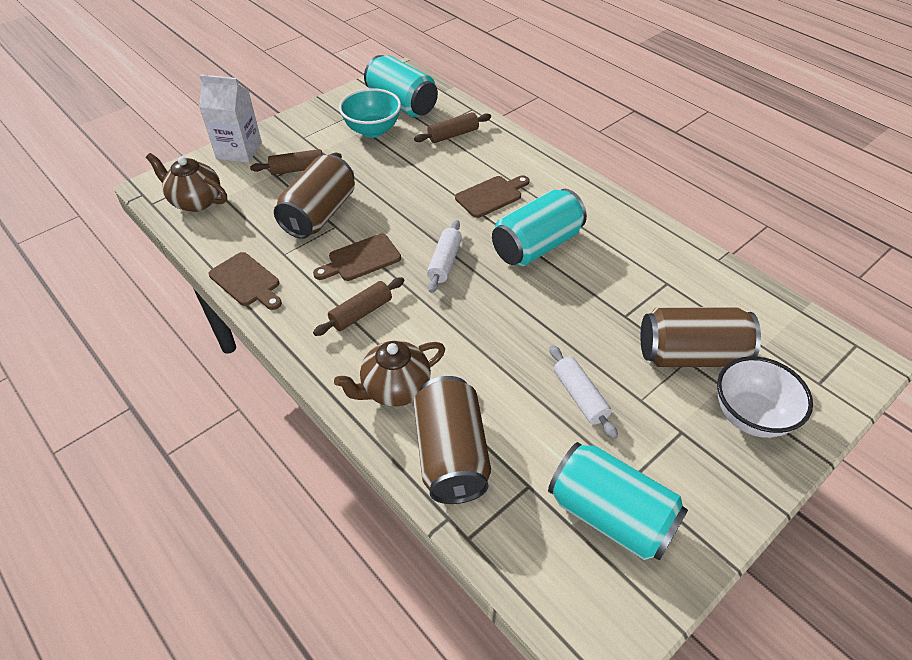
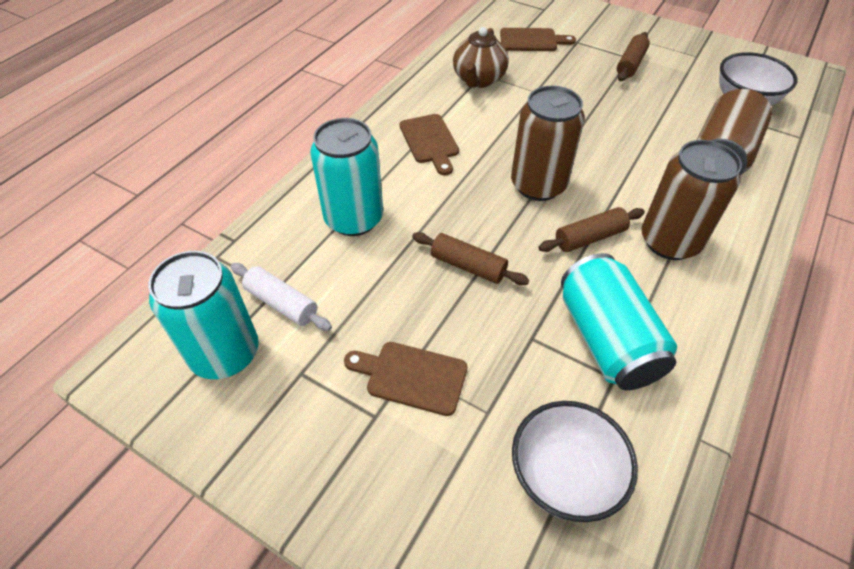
brown teapot: [146,153,227,212] [334,341,445,407] = 2 -> [453,27,509,88] = 1
turquoise bowl: [339,88,401,138] = 1 -> none = 0
white bowl: [717,356,813,438] = 1 -> [512,401,638,522] [719,52,798,106] = 2
white carton: [199,75,262,163] = 1 -> none = 0
white rolling pin: [427,220,462,293] [549,345,618,439] = 2 -> [231,263,332,331] = 1

